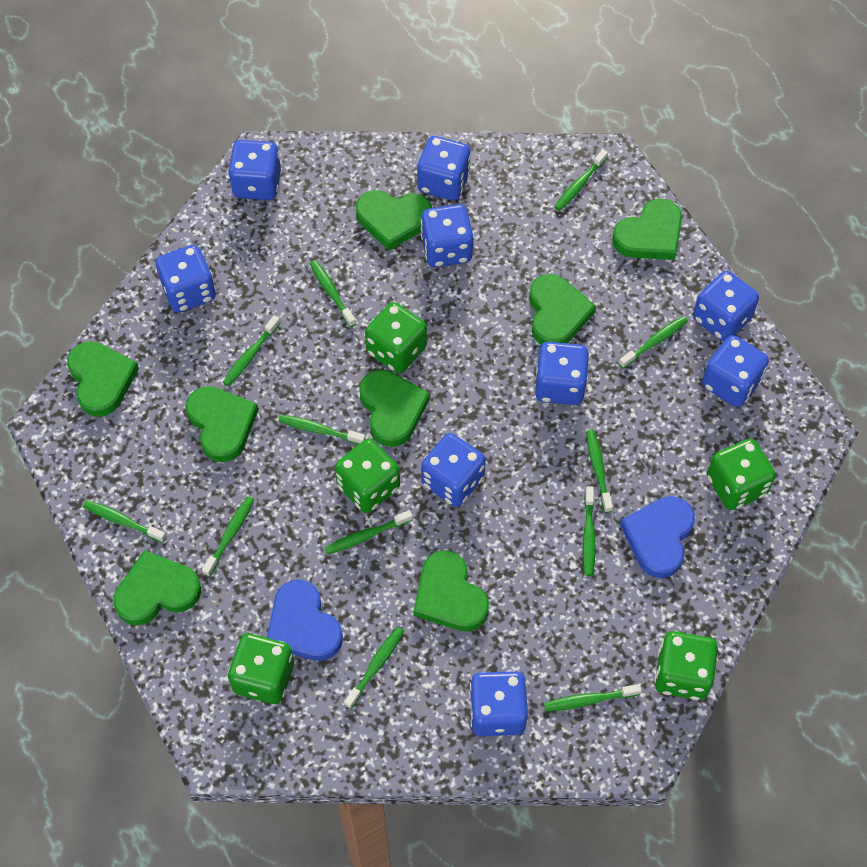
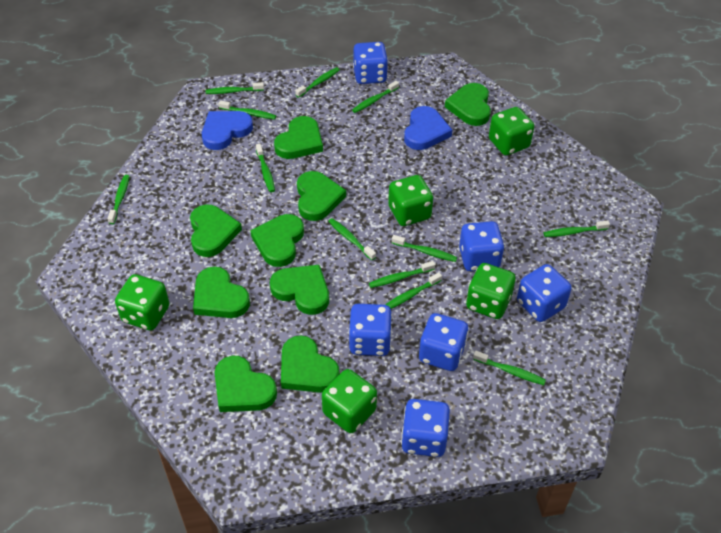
blue dice: [156,245,216,313] [228,140,281,200] [417,136,471,201] [421,204,473,267] [421,433,486,507] [469,671,528,736] [535,342,589,405] [693,271,759,341] [702,335,769,407] = 9 -> [348,304,392,356] [353,42,388,84] [401,399,450,457] [419,313,469,371] [459,221,504,271] [517,264,572,322] = 6
green heart: [67,341,139,417] [113,550,201,625] [186,386,258,462] [356,190,432,250] [359,370,430,447] [414,550,489,631] [529,274,596,345] [612,199,682,260] = 8 -> [190,205,242,257] [193,267,250,318] [215,356,277,412] [250,214,304,267] [270,265,329,315] [274,116,323,159] [281,336,340,393] [297,171,346,221] [445,83,491,126] = 9

